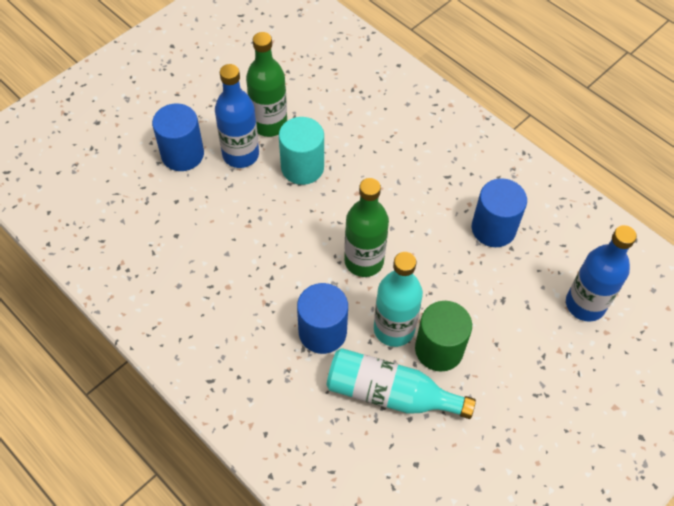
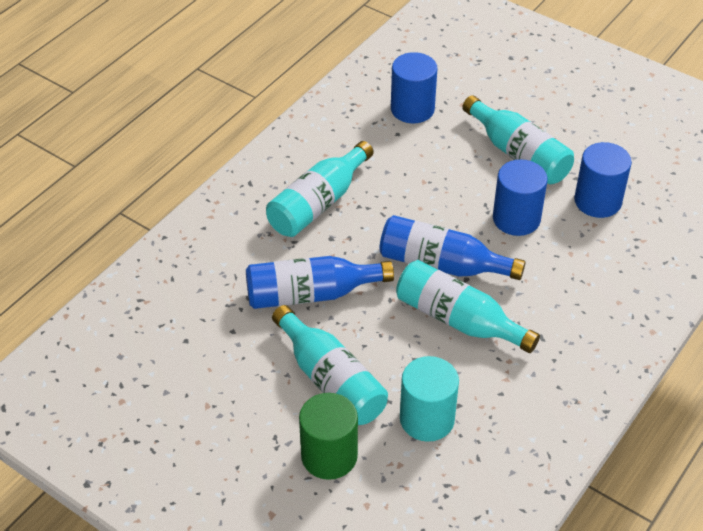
green bottle: [246,32,287,137] [344,178,389,277] = 2 -> none = 0
turquoise bottle: [327,348,476,419] [374,252,423,347] = 2 -> [266,141,373,237] [272,305,388,425] [396,260,540,353] [462,95,574,184] = 4

